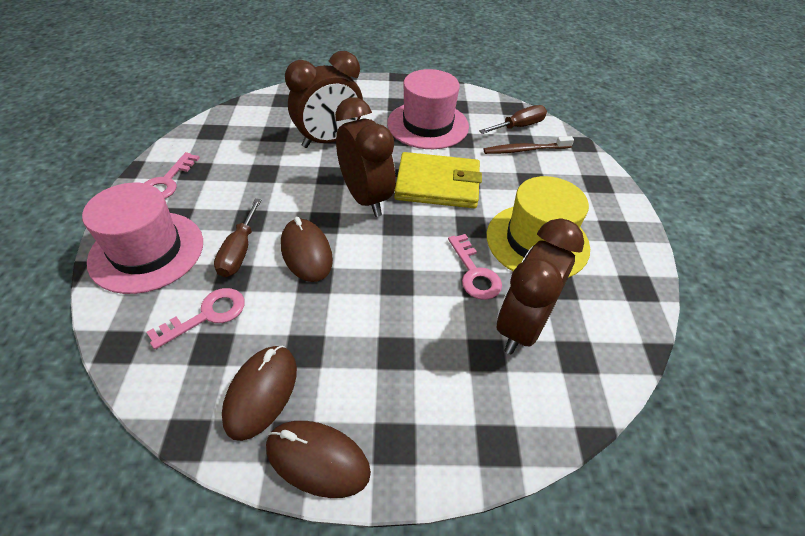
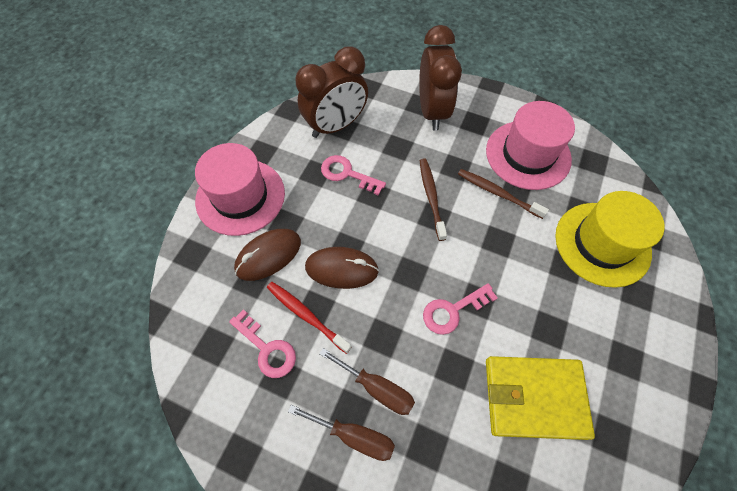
brown clock: [285,51,363,148] [335,97,396,217] [497,218,584,354] = 3 -> [295,46,368,138] [419,25,462,131] = 2
brown mouse: [222,345,297,441] [266,421,371,498] [281,217,333,282] = 3 -> [234,229,301,281] [305,247,379,289] = 2
brown toothbrush: [484,136,574,154] = 1 -> [420,159,447,241] [458,169,549,219] = 2
red toothbrush: none = 0 -> [267,282,352,354] = 1

